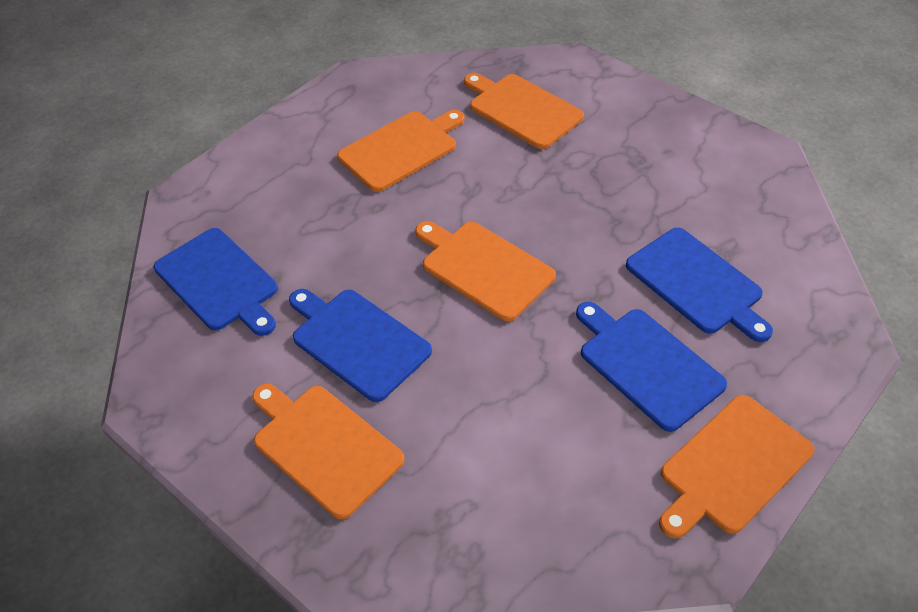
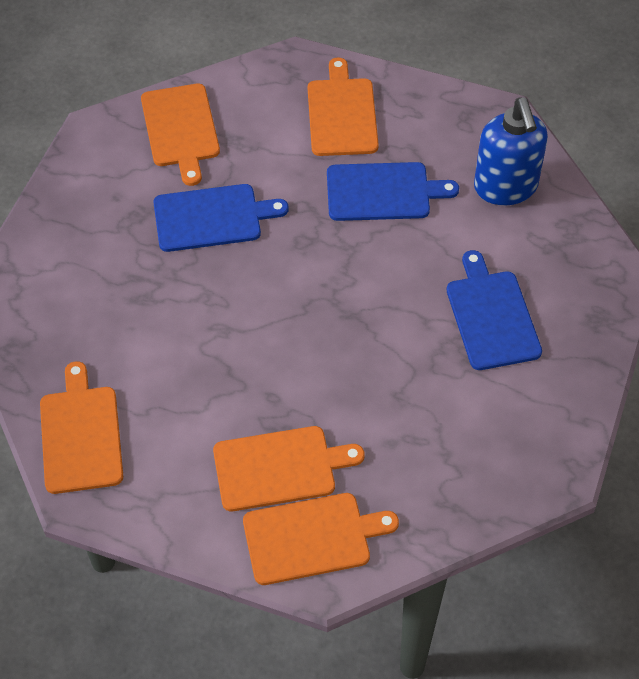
blue cutting board: [153,228,278,336] [289,289,432,402] [576,302,727,432] [626,228,773,342] = 4 -> [153,184,289,252] [327,162,459,221] [447,250,542,370] = 3
blue soap dispenser: none = 0 -> [474,97,548,205] = 1

